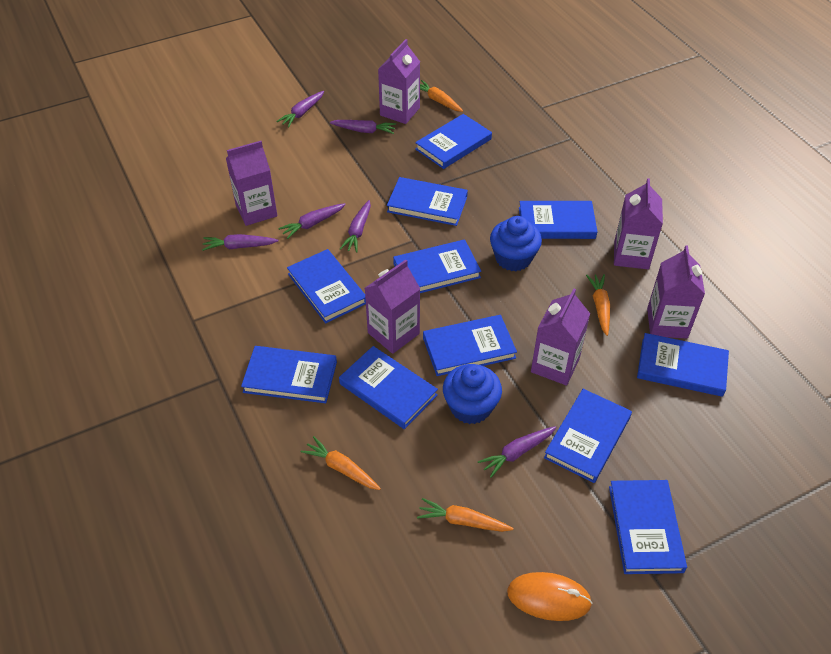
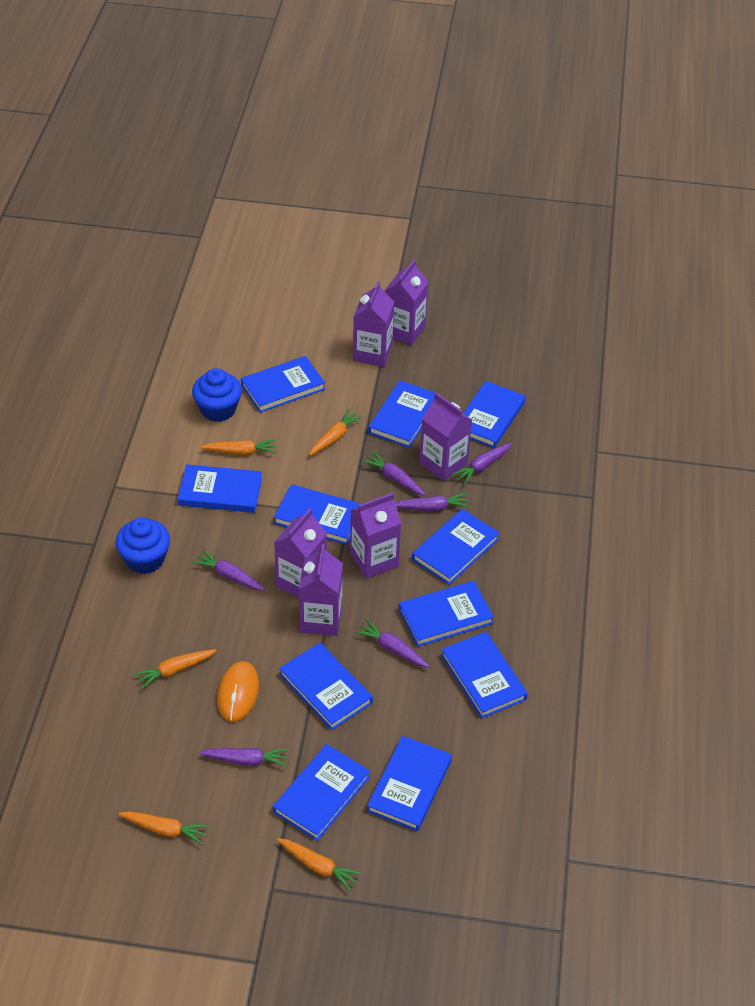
orange carrot: [301,436,381,490] [417,498,513,532] [420,80,463,112] [586,274,610,336] = 4 -> [119,811,209,845] [134,649,217,689] [201,440,276,455] [277,838,362,891] [309,409,363,456] = 5

